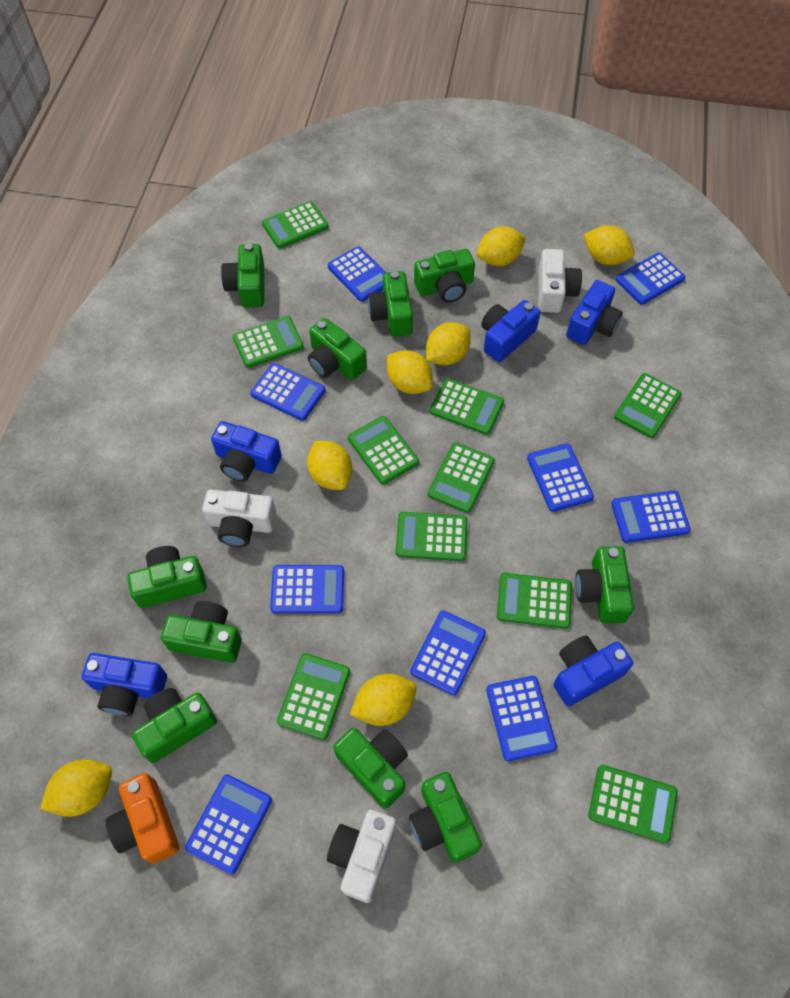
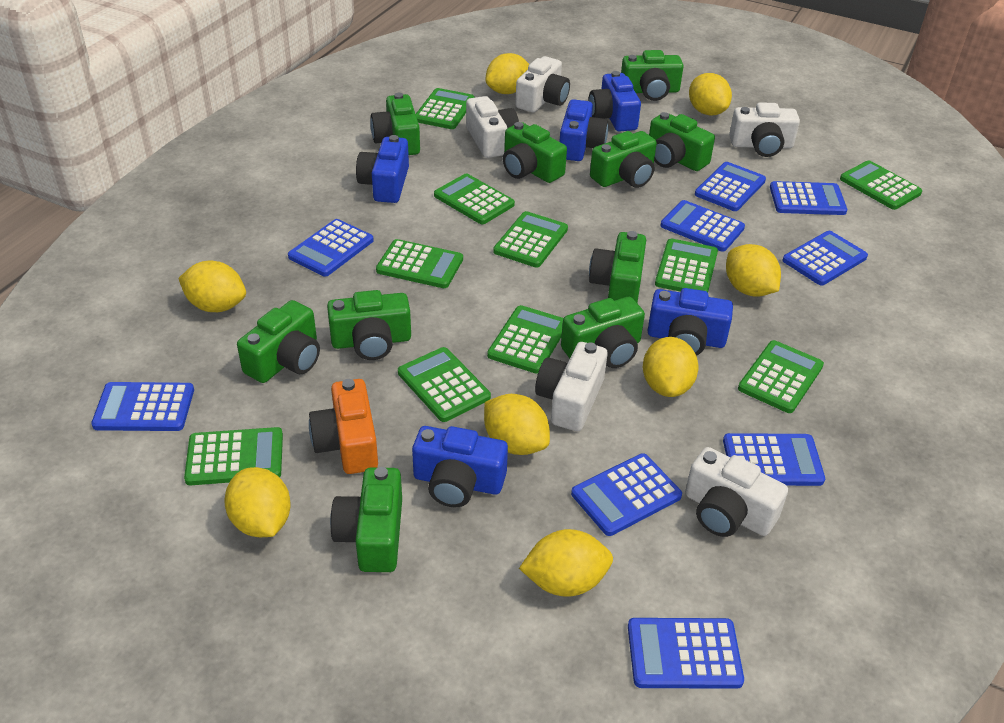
white camera: [202,489,276,547] [327,809,396,903] [539,249,582,313] = 3 -> [466,96,519,158] [515,56,570,113] [535,342,607,431] [685,447,788,537] [729,102,800,157] = 5
yellow lemon: [40,759,112,817] [307,441,352,490] [350,674,417,726] [387,350,433,394] [426,322,471,365] [477,227,526,266] [584,225,635,265] = 7 -> [178,261,246,312] [224,467,291,537] [484,394,550,455] [486,53,530,94] [519,529,613,597] [643,337,699,397] [689,73,732,115] [726,244,781,296] = 8

